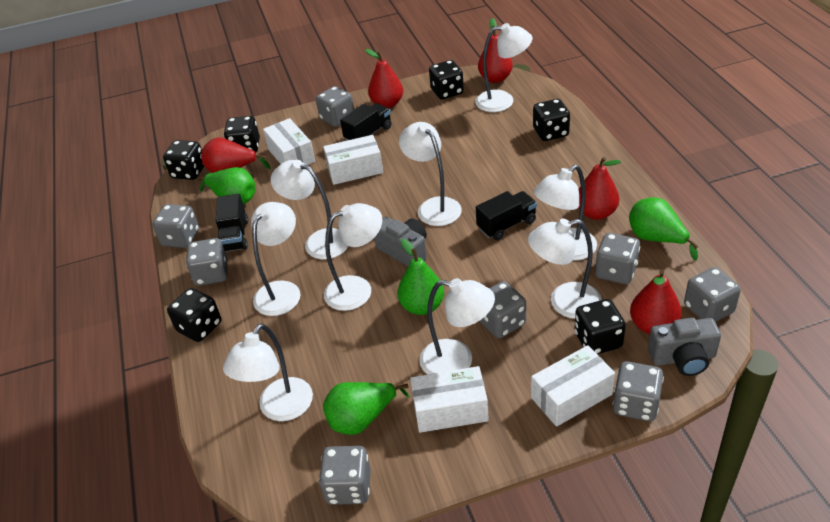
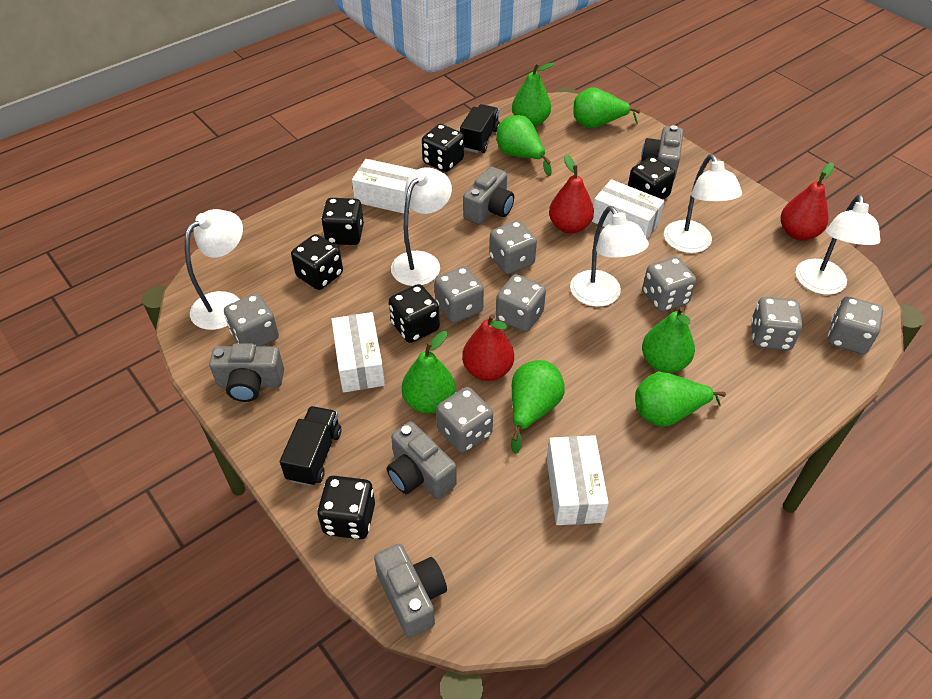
black truck: [216,194,248,252] [340,103,391,141] [476,191,537,240] = 3 -> [280,406,341,486] [460,104,500,153] = 2
green pear: [198,167,256,204] [323,382,410,435] [398,239,444,315] [629,197,699,260] = 4 -> [402,331,455,414] [496,115,552,176] [511,360,565,454] [512,63,554,127] [573,87,640,128] [635,372,726,427] [642,307,695,373] = 7
grey camera: [374,217,427,266] [648,318,721,376] = 2 -> [209,343,284,402] [374,544,447,638] [387,421,457,499] [463,167,514,225] [641,125,683,180] = 5
red pear: [201,138,270,173] [365,49,403,108] [478,18,513,83] [578,157,621,220] [630,270,682,334] = 5 -> [462,314,514,381] [549,155,594,234] [781,163,834,241] = 3
white lamp: [223,323,313,421] [251,202,300,316] [271,160,348,259] [324,203,382,311] [399,122,462,226] [420,278,495,375] [475,23,532,112] [528,218,602,319] [534,165,597,261] = 9 -> [185,209,243,330] [391,167,452,286] [570,206,649,307] [664,154,742,253] [796,195,881,295] = 5

